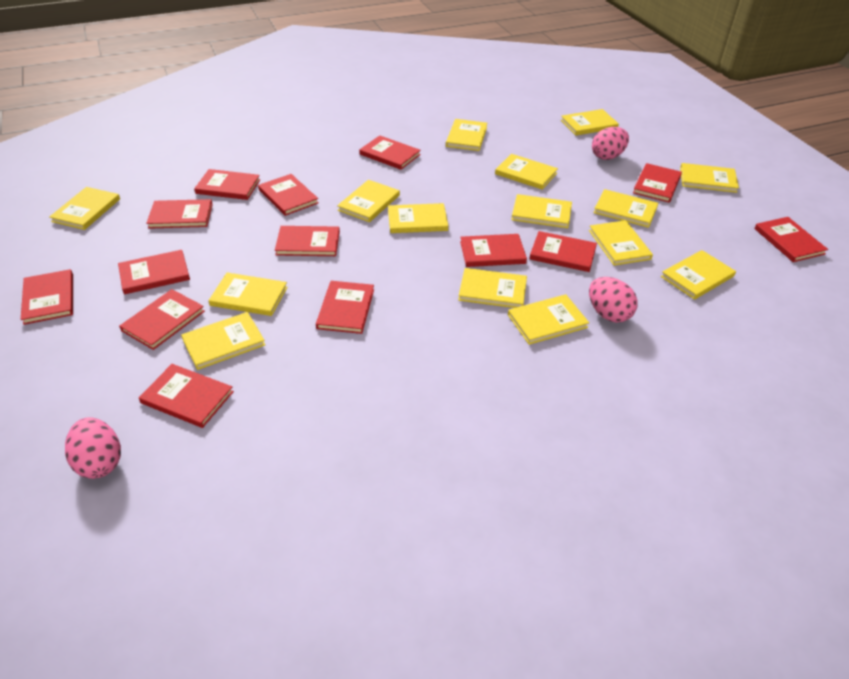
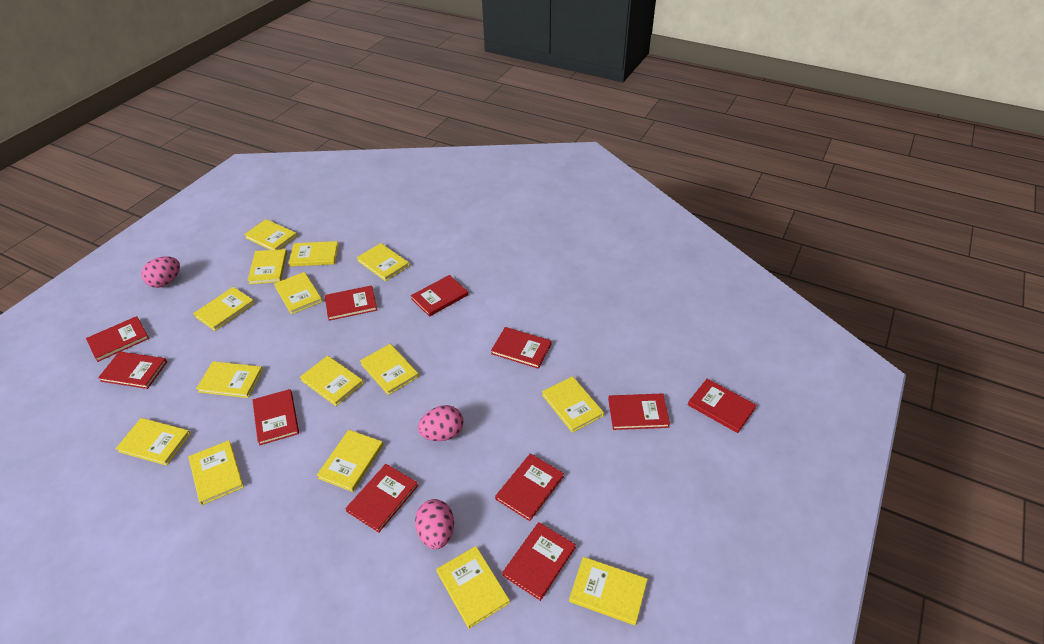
red book: [21,269,73,325] [118,250,190,294] [119,289,205,350] [139,364,234,428] [146,199,213,229] [194,169,260,200] [258,174,319,216] [275,226,340,256] [316,281,374,334] [359,135,421,170] [460,234,527,267] [529,231,597,272] [633,163,682,203] [754,217,828,262] = 14 -> [86,316,149,362] [98,351,167,389] [252,389,299,445] [325,285,377,321] [345,464,418,533] [411,275,468,317] [491,327,552,369] [495,453,564,521] [502,522,576,601] [608,393,670,430] [688,379,757,433] = 11

